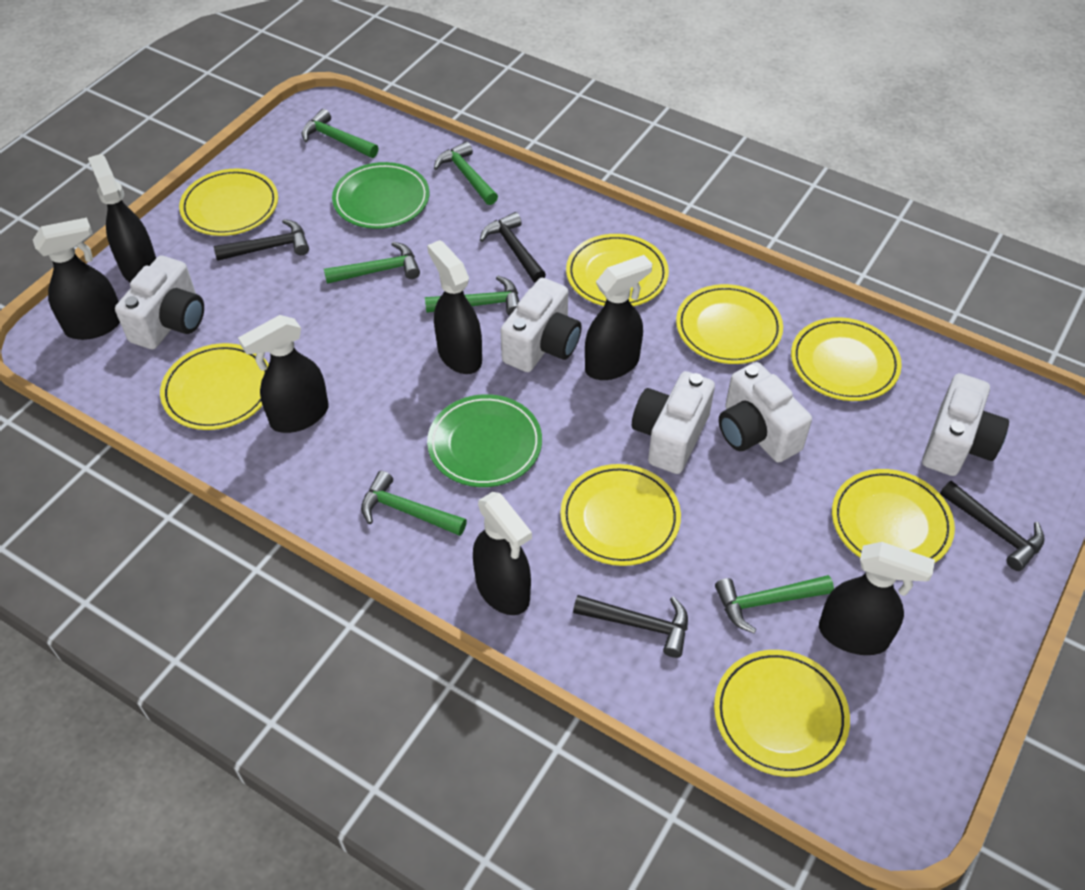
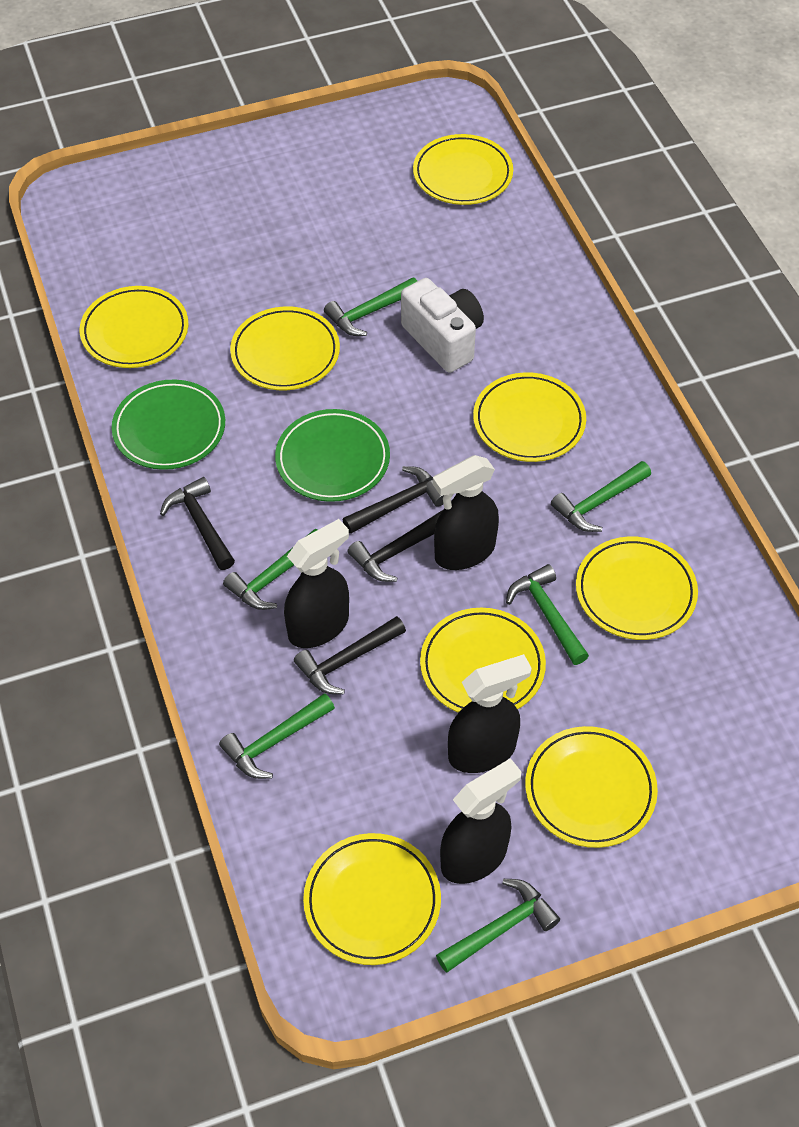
black spray bottle: [33,218,120,340] [88,154,156,282] [238,315,328,433] [427,240,482,374] [473,492,532,615] [585,255,652,380] [819,542,935,655] = 7 -> [284,519,349,648] [433,455,499,570] [440,758,521,884] [448,654,532,773] = 4
white camera: [115,256,204,349] [501,278,582,372] [632,371,715,474] [719,362,812,463] [922,373,1009,476] = 5 -> [401,278,484,373] = 1

